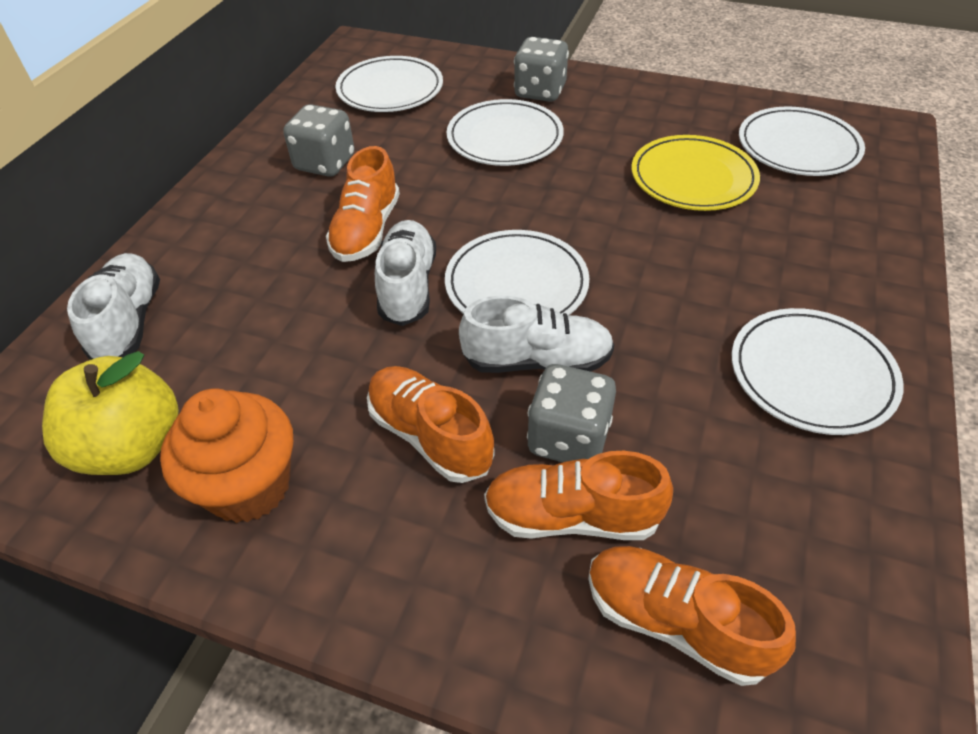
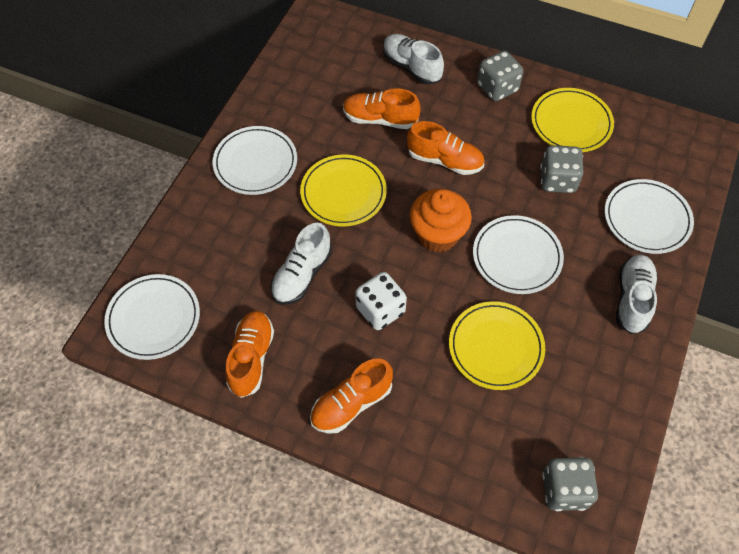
white dice: none = 0 -> [355,272,407,330] = 1
white plate: [336,56,443,112] [445,230,590,315] [447,99,564,166] [732,308,904,435] [739,106,865,176] = 5 -> [104,274,200,360] [212,126,297,195] [473,215,564,294] [604,179,694,254] = 4
yellow apple: [42,351,179,475] = 1 -> none = 0
yellow plate: [632,135,760,211] = 1 -> [300,155,387,226] [449,301,545,390] [531,88,614,152] = 3

